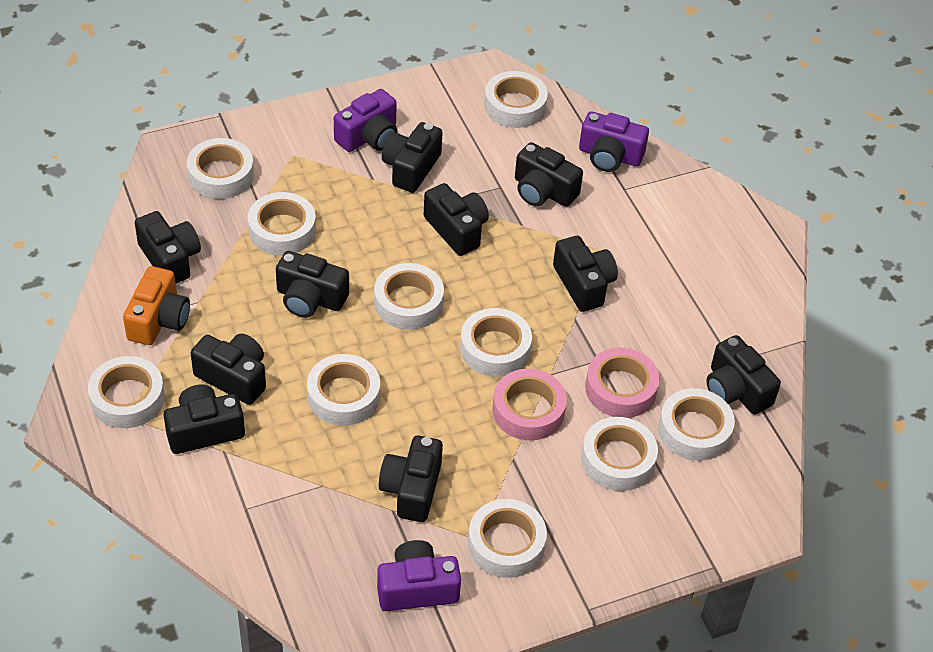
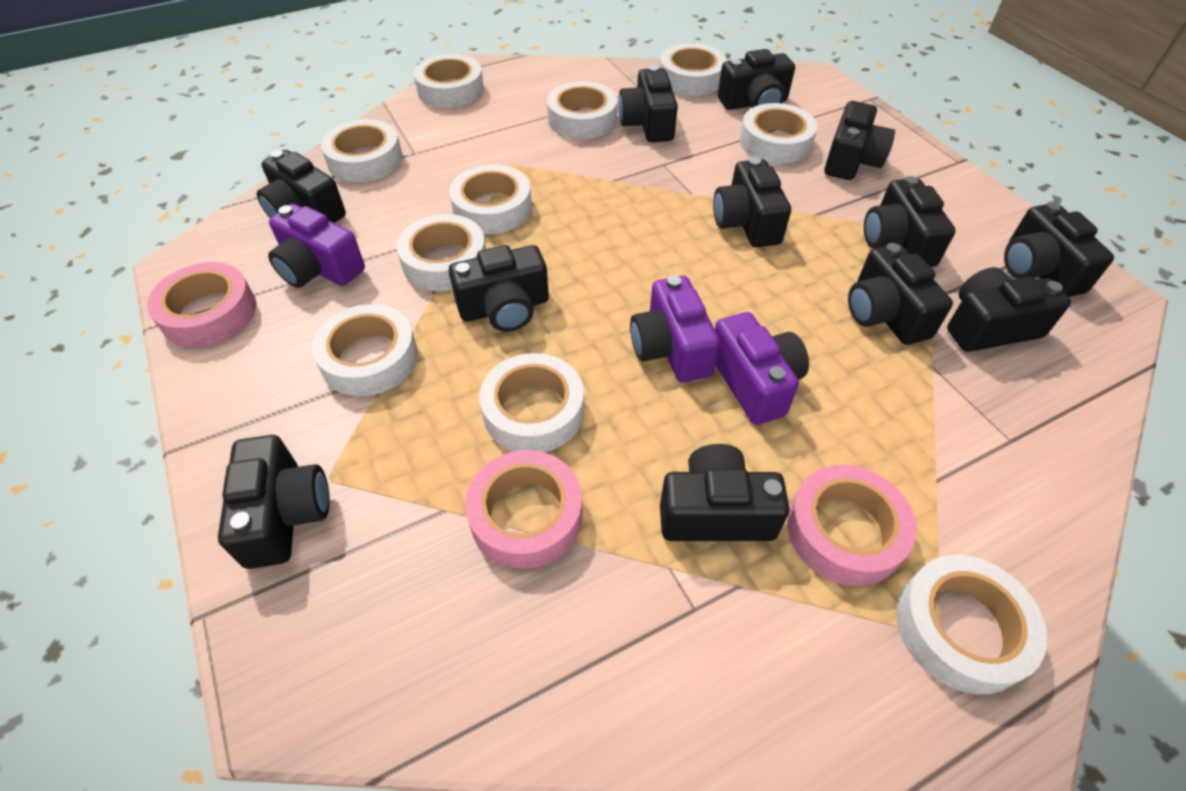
black camera: [135,211,201,284] [164,385,245,454] [191,334,266,405] [276,251,349,318] [379,436,443,522] [382,122,443,193] [424,183,489,256] [515,142,583,207] [553,236,618,312] [706,335,781,415] = 10 -> [218,435,330,569] [257,150,346,223] [449,245,549,332] [618,65,678,142] [660,444,790,541] [713,157,791,247] [718,49,795,110] [824,101,895,180] [848,243,953,345] [864,176,956,267] [947,267,1071,352] [1004,202,1114,297] = 12
orange camera: [123,266,190,345] = 1 -> none = 0
pink tape: [492,369,567,440] [585,348,660,418] = 2 -> [147,262,256,347] [465,450,582,569] [787,465,917,586] = 3

